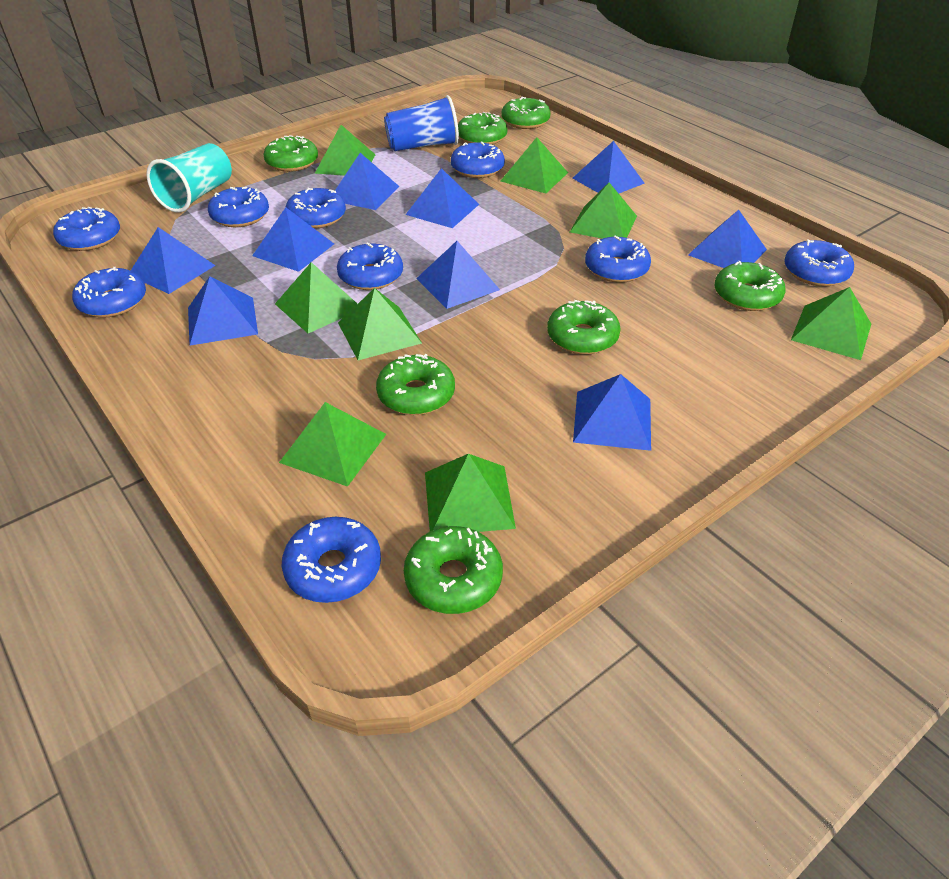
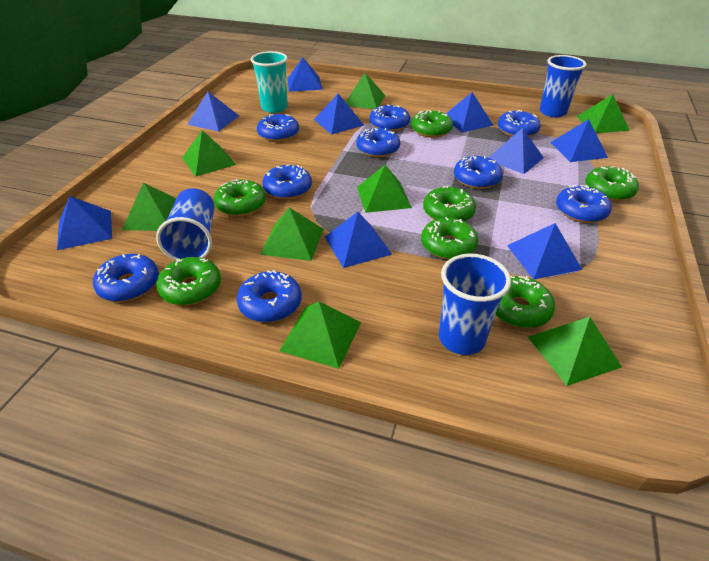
blue cup: [384,95,459,151] = 1 -> [156,188,214,261] [439,254,511,355] [540,55,586,117] = 3

